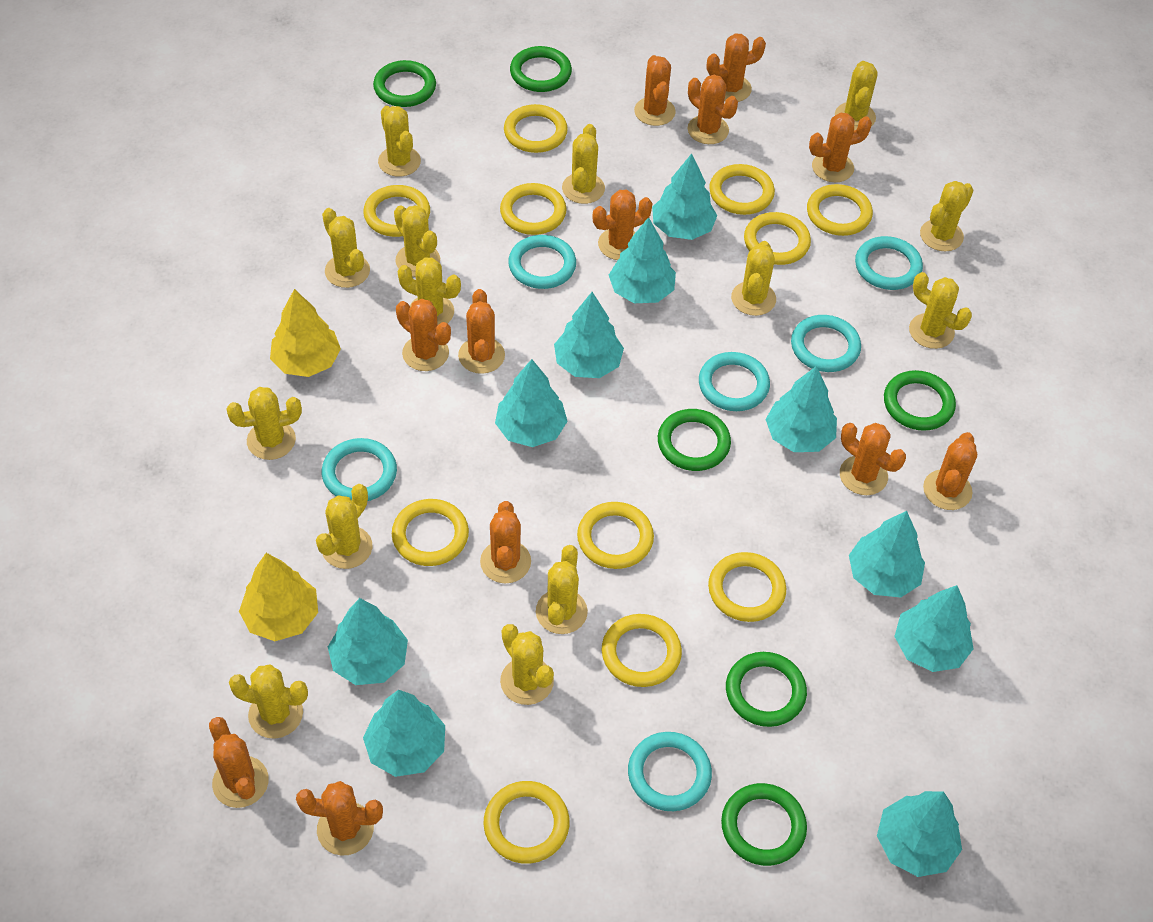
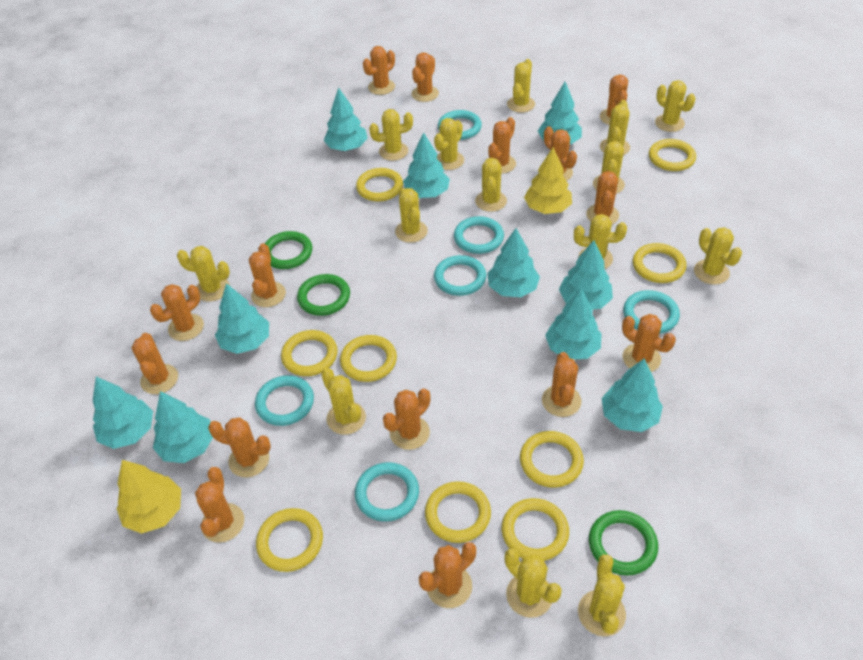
green ring: [373,60,436,107] [510,46,572,92] [658,409,731,471] [721,783,807,866] [726,652,807,727] [884,370,956,431] = 6 -> [265,231,312,269] [297,274,350,316] [589,510,658,575] = 3
orange cactus: [209,717,269,808] [296,781,383,856] [396,299,451,371] [458,289,505,374] [480,501,531,583] [592,190,652,260] [634,55,676,126] [687,75,738,144] [707,33,766,102] [809,113,872,182] [840,423,906,495] [923,432,977,510] = 12 -> [132,333,178,394] [150,284,204,341] [195,467,244,543] [208,418,271,478] [249,243,286,307] [363,46,395,95] [383,388,430,450] [411,52,439,102] [419,542,476,608] [488,117,516,174] [542,352,581,417] [544,126,577,181] [586,171,619,224] [600,75,628,125] [622,314,676,372] = 15
yellow ring: [363,185,430,237] [392,499,469,566] [484,781,570,864] [500,183,567,235] [504,104,568,153] [577,502,654,569] [602,614,682,687] [708,552,786,622] [709,164,775,215] [744,212,811,265] [807,184,873,236] = 11 -> [256,508,323,572] [281,330,337,376] [340,335,397,382] [356,168,403,201] [425,481,491,543] [502,498,569,561] [520,431,584,488] [633,243,686,283] [649,139,696,171] = 9

